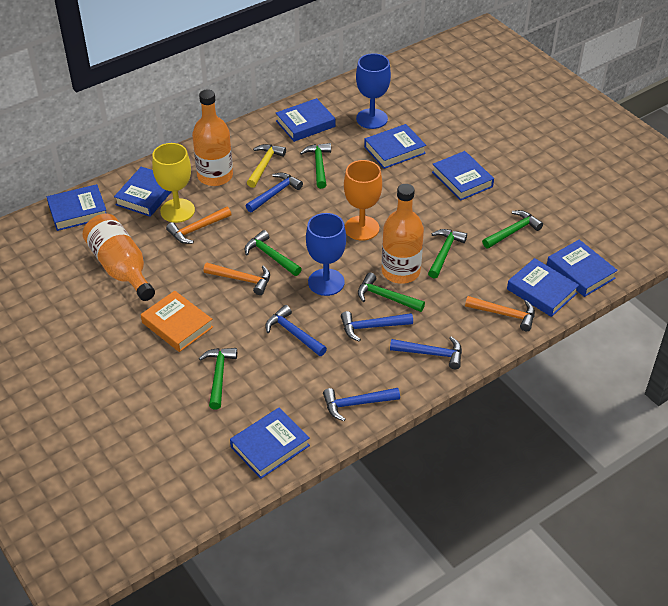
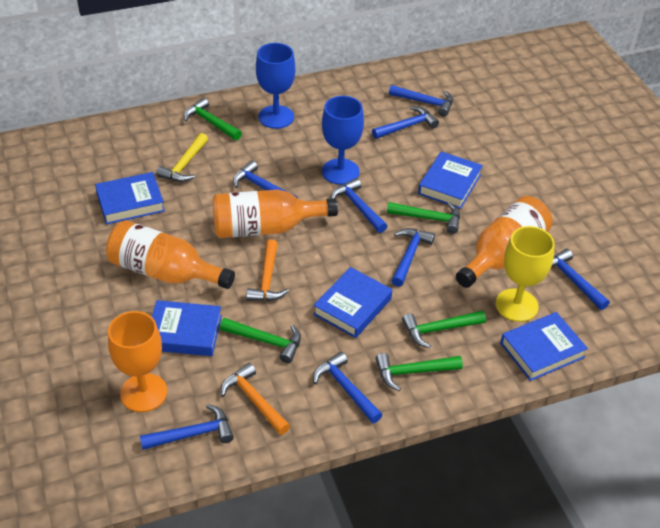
blue book: [47,184,107,231] [114,167,172,217] [230,408,310,479] [276,98,335,142] [364,124,426,169] [432,151,494,201] [507,258,579,317] [547,240,618,297] = 8 -> [95,172,165,224] [152,300,222,356] [313,267,392,338] [418,151,483,209] [500,312,588,381] = 5
blue hammer: [246,173,303,213] [265,305,327,356] [323,388,400,421] [341,311,413,342] [390,336,462,369] = 5 -> [140,404,234,450] [233,160,298,198] [313,352,382,423] [331,178,387,233] [372,106,439,139] [389,85,453,117] [391,228,435,287] [551,249,610,310] = 8
green hammer: [199,348,237,409] [245,230,302,276] [300,143,331,189] [358,273,425,312] [428,229,467,279] [482,210,543,249] = 6 -> [184,98,242,140] [220,318,301,363] [375,353,463,391] [387,202,460,234] [402,311,486,348] = 5
orange book: [141,291,213,352] = 1 -> none = 0
orange hammer: [166,207,231,244] [203,263,270,295] [465,296,535,331] = 3 -> [221,363,290,435] [246,239,289,301] = 2

